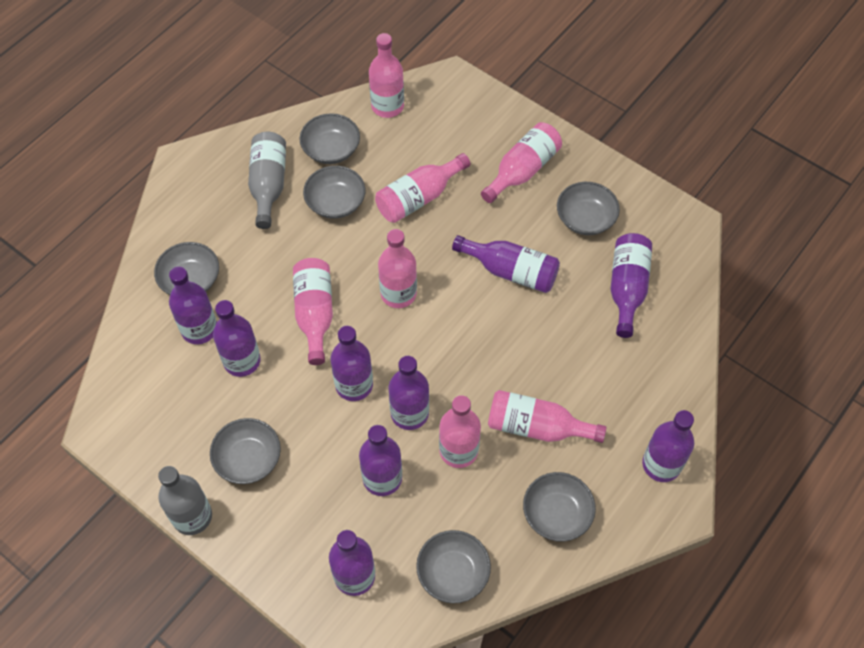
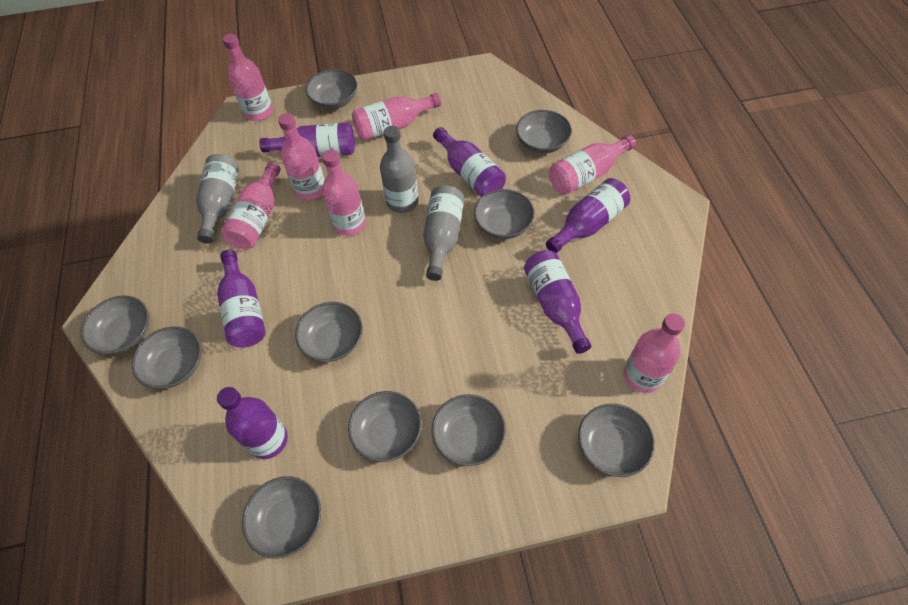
grey bottle: [158,466,212,535] [248,132,286,229] = 2 -> [196,154,239,244] [380,126,419,213] [423,185,464,281] = 3
grey bowl: [154,242,219,295] [210,418,281,484] [300,113,360,164] [303,166,365,219] [416,530,491,603] [523,472,596,542] [557,182,620,235] = 7 -> [81,295,149,354] [132,327,201,389] [242,476,321,559] [295,302,363,362] [305,69,357,109] [348,391,422,462] [432,394,506,466] [474,189,535,239] [516,110,572,153] [578,404,655,477] = 10
purple bottle: [169,266,217,344] [213,300,261,377] [329,530,375,596] [330,326,373,401] [359,425,402,496] [389,356,429,430] [452,235,560,293] [610,233,652,338] [642,410,694,482] = 9 -> [217,250,266,348] [217,387,288,459] [259,123,355,157] [433,127,506,197] [524,250,591,354] [546,178,630,253] = 6

